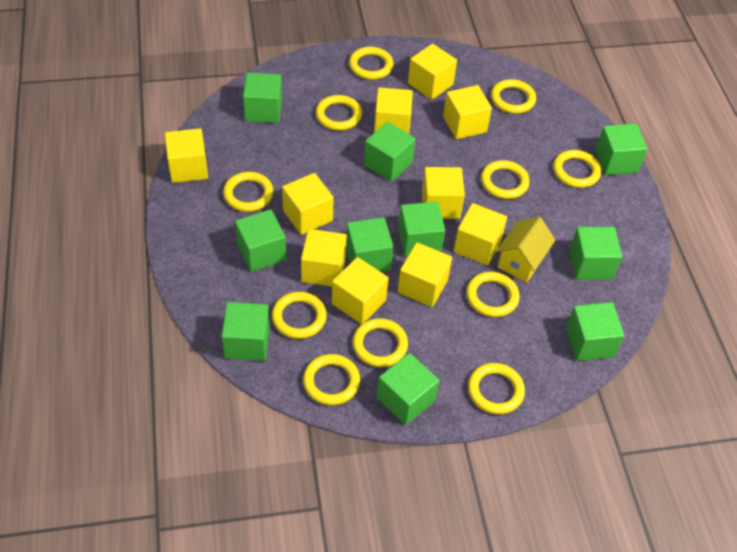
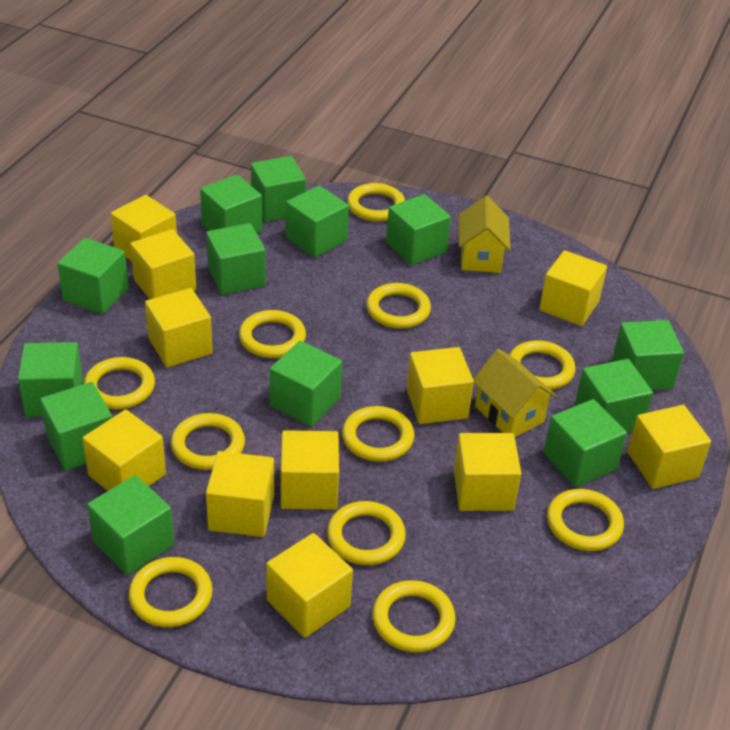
green cube: [222,302,270,361] [235,209,286,272] [243,73,282,123] [346,217,394,272] [364,122,416,182] [377,353,439,425] [398,202,445,257] [566,302,625,361] [569,227,622,280] [596,124,647,175] = 10 -> [18,342,83,417] [40,382,112,471] [58,238,129,314] [87,475,174,575] [200,174,262,233] [206,223,266,295] [251,156,306,222] [270,341,342,427] [286,186,349,258] [386,194,451,265] [544,399,627,487] [575,359,653,433] [612,320,684,390] = 13
yellow cube: [165,128,208,183] [282,173,334,235] [301,229,347,287] [332,257,389,324] [374,87,413,134] [398,242,452,307] [408,44,457,100] [422,167,465,219] [443,85,492,139] [454,203,507,265] = 10 -> [83,409,166,491] [110,195,177,261] [130,229,196,299] [145,288,212,367] [206,451,274,537] [266,533,353,638] [281,430,339,509] [407,347,474,424] [454,433,521,511] [539,250,607,326] [627,405,711,489] = 11
yellow house: [496,217,555,282] = 1 -> [459,196,510,273] [473,349,557,437] = 2

